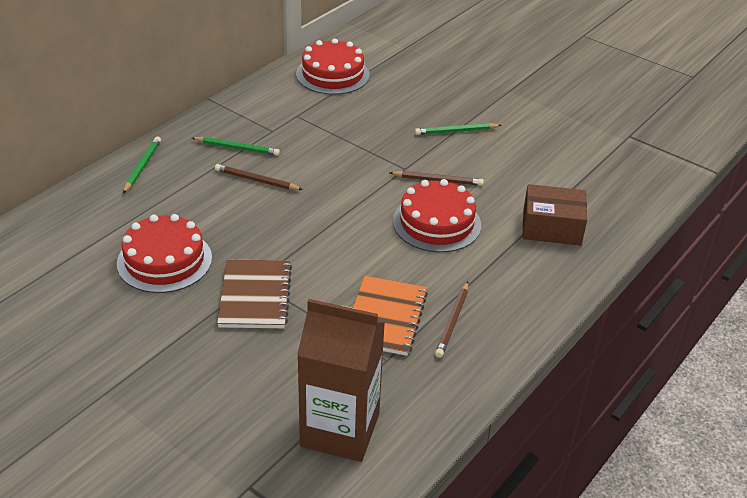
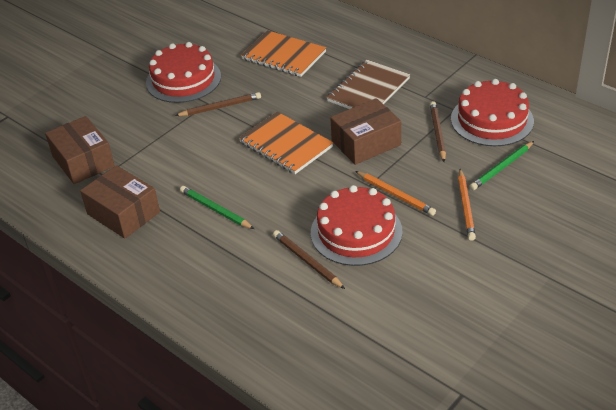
brown box: [522,184,587,245] = 1 -> [45,116,115,184] [80,165,160,239] [330,98,401,165] = 3
brown carton: [297,299,385,462] = 1 -> none = 0
green pencil: [123,137,161,193] [192,137,280,156] [415,123,502,135] = 3 -> [180,186,254,229] [470,141,534,190] = 2
orange notebook: [353,276,428,356] = 1 -> [239,112,333,174] [241,30,326,77] = 2
orange pencil: none = 0 -> [355,171,436,216] [458,169,476,241] = 2

